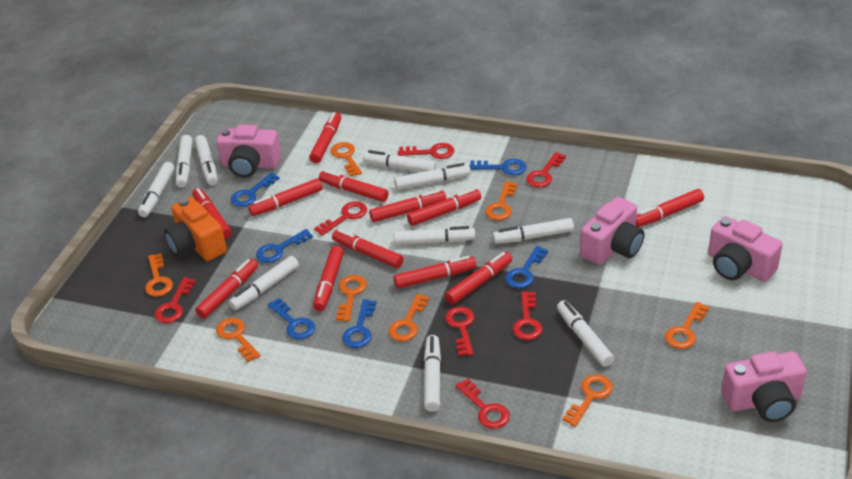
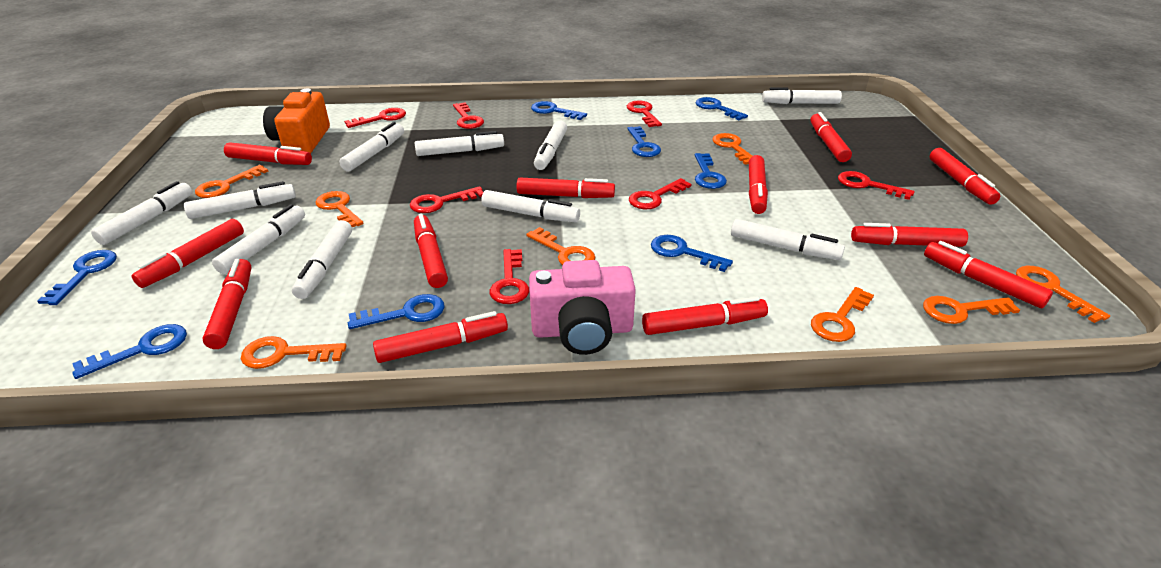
blue key: [231,172,280,207] [256,229,313,263] [267,298,315,340] [342,299,377,348] [469,159,527,175] [505,246,548,289] = 6 -> [37,250,117,305] [72,324,187,379] [348,294,445,329] [531,101,587,120] [627,126,661,157] [651,235,733,272] [695,97,748,120] [695,153,727,189] = 8
pink camera: [216,124,281,178] [580,197,644,265] [708,216,782,282] [721,351,807,422] = 4 -> [529,260,636,355] = 1

